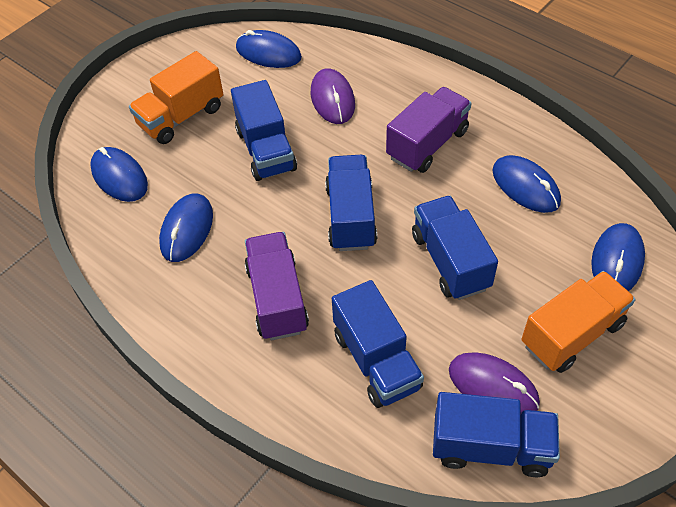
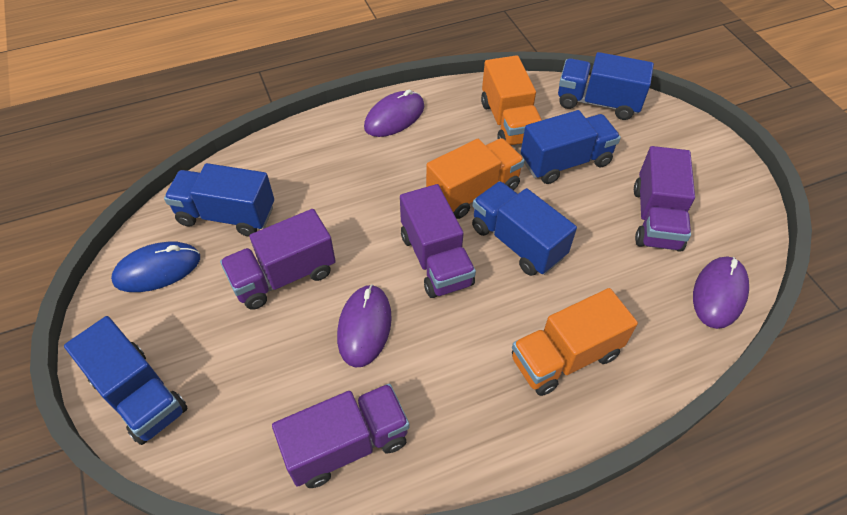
blue mouse: [90,147,148,202] [159,194,213,262] [236,30,302,68] [492,155,561,213] [591,223,645,291] = 5 -> [111,242,200,292] = 1
orange truck: [129,51,223,144] [521,271,636,373] = 2 -> [426,138,525,219] [481,55,542,146] [512,288,638,396] = 3
purple mouse: [311,68,355,124] [449,352,540,413] = 2 -> [337,284,392,368] [364,90,424,137] [693,257,749,329] = 3
purple truck: [245,232,309,340] [386,87,472,173] = 2 -> [220,209,336,310] [272,384,410,488] [400,184,476,298] [634,146,695,252] = 4

